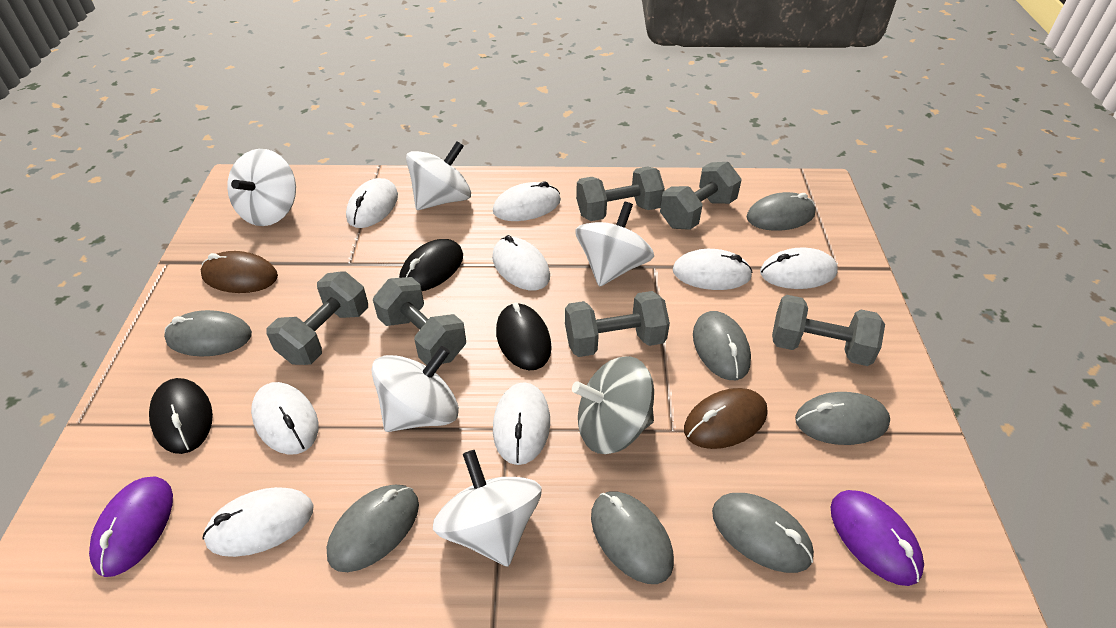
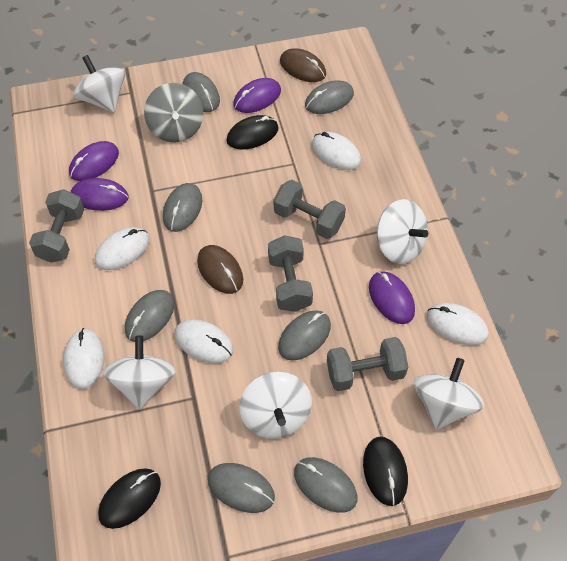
grey dumbbell: [267,271,368,365] [373,277,466,365] [565,291,670,357] [576,166,665,221] [660,162,742,230] [772,295,885,366] = 6 -> [29,189,84,263] [268,235,313,312] [274,180,346,239] [327,337,408,391] = 4
purple mouse: [89,476,173,577] [831,490,924,586] = 2 -> [69,141,119,181] [71,178,128,211] [233,78,281,113] [369,271,415,324] = 4
white mouse: [202,487,314,557] [251,382,318,455] [346,178,398,228] [492,235,550,291] [493,181,561,221] [493,382,550,465] [672,249,753,290] [760,248,838,289] = 8 -> [64,328,105,389] [95,227,149,270] [175,319,233,363] [312,132,361,170] [427,303,489,346] = 5

